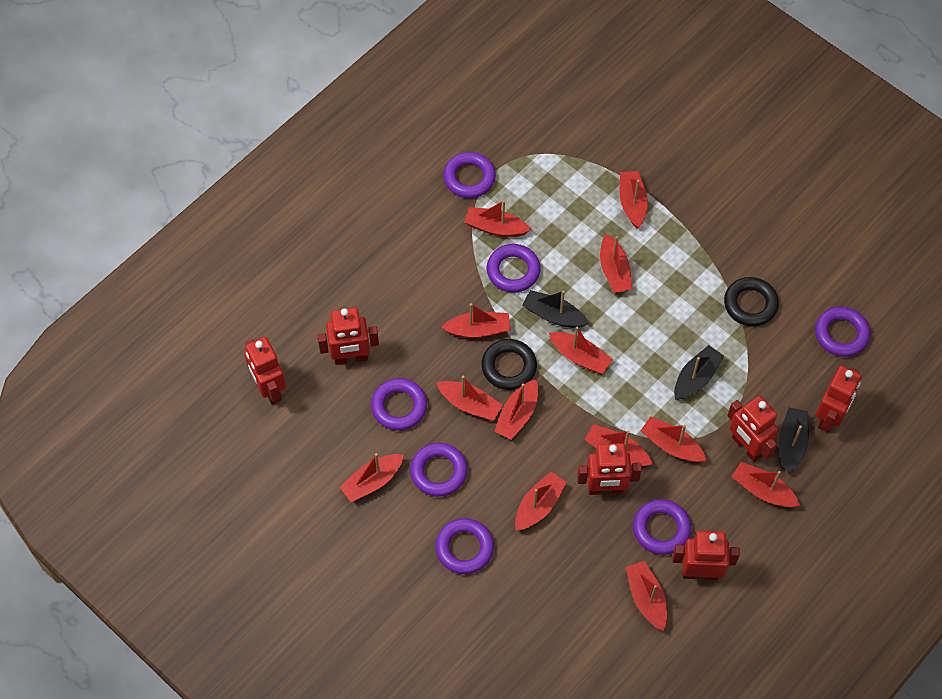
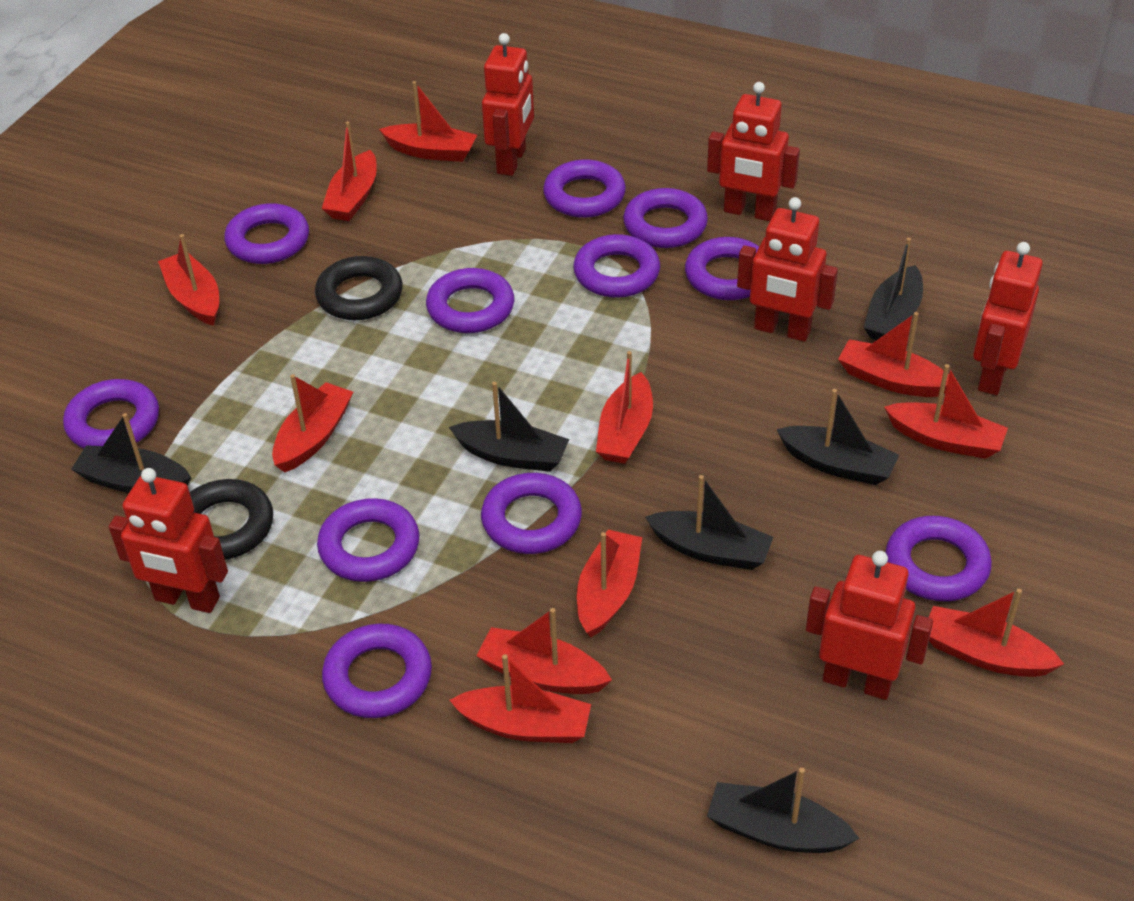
black boat: [522,290,589,328] [674,345,724,400] [779,407,809,473] = 3 -> [71,413,192,493] [449,382,569,472] [645,475,774,570] [707,768,859,853] [777,389,899,485] [864,238,923,340] = 6
purple ring: [371,378,427,430] [410,443,468,497] [435,518,494,574] [443,152,496,198] [487,244,541,293] [633,499,691,555] [815,307,870,357] = 7 -> [63,379,159,449] [224,203,309,264] [317,498,419,582] [322,623,432,718] [426,268,514,333] [481,473,582,554] [543,159,626,218] [573,234,660,298] [623,188,708,248] [685,237,759,300] [886,516,992,601] = 11
red boat: [340,453,404,502] [437,376,503,421] [441,303,511,338] [464,200,531,237] [494,380,538,440] [515,471,567,531] [549,327,613,374] [584,424,652,467] [600,234,632,293] [620,171,648,228] [626,561,667,631] [641,416,707,462] [732,461,800,507] = 13 -> [158,234,219,326] [272,374,353,472] [322,121,377,221] [379,81,477,162] [450,654,591,743] [476,608,612,694] [577,530,642,637] [596,351,653,464] [838,312,949,397] [884,364,1008,459] [929,589,1064,677] = 11

